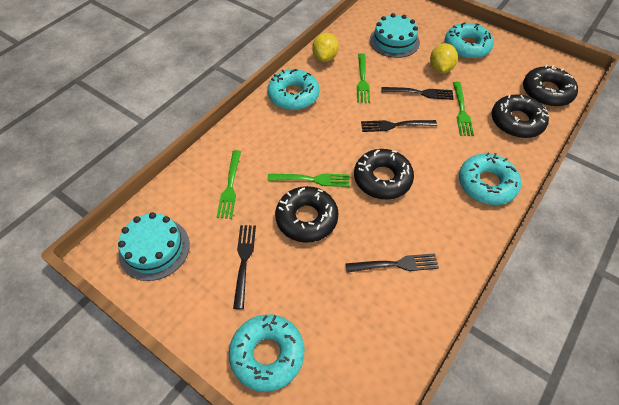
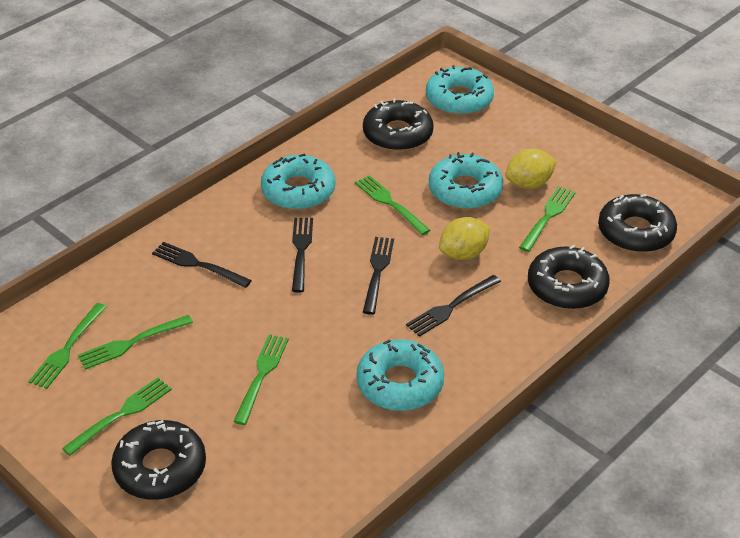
green fork: [217,150,241,219] [267,173,349,187] [357,54,370,103] [453,82,474,136] = 4 -> [28,303,107,389] [62,377,172,456] [78,315,193,370] [233,334,289,425] [355,175,430,235] [519,186,575,252] = 6
turquoise cake: [118,212,190,281] [369,13,420,58] = 2 -> none = 0

